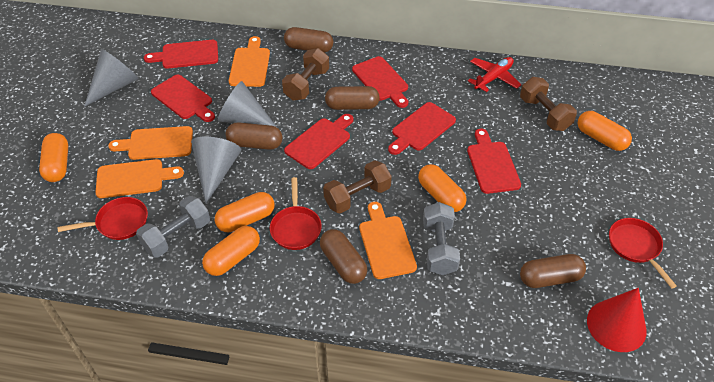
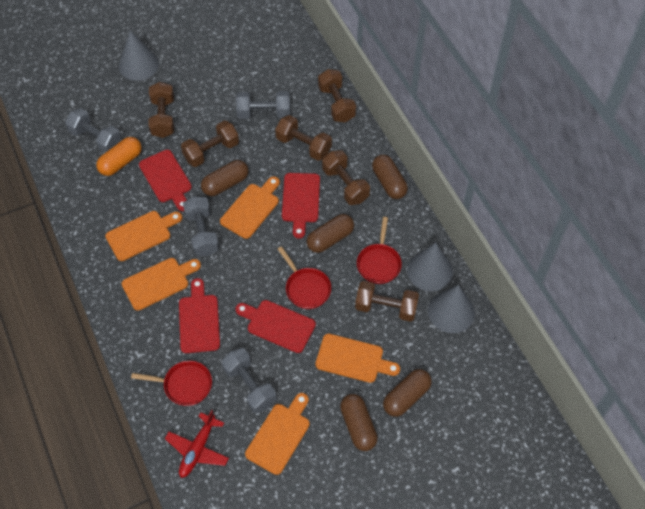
brown dumbbell: [282,48,329,101] [323,160,392,214] [520,77,577,131] = 3 -> [149,82,174,138] [181,120,239,167] [275,115,332,161] [318,69,356,122] [322,150,370,205] [355,281,419,322] = 6
grey dumbbell: [136,196,210,258] [423,202,460,275] = 2 -> [65,108,122,153] [183,196,219,256] [221,348,276,413] [236,91,290,119] = 4
orange capsule: [39,133,68,182] [202,226,260,276] [215,192,275,232] [418,164,466,212] [578,111,632,151] = 5 -> [96,137,142,176] = 1
orange cutting board: [95,159,184,198] [108,126,193,160] [229,36,270,87] [359,202,417,279] = 4 -> [105,211,182,261] [122,258,201,311] [220,177,280,239] [245,393,310,475] [315,334,400,383] = 5
red cone: [587,288,647,352] = 1 -> none = 0
red cutting board: [144,40,218,68] [151,75,215,122] [284,114,354,169] [352,56,408,108] [388,102,456,155] [467,129,521,194] = 6 -> [139,150,192,211] [179,278,220,353] [235,300,316,353] [282,173,320,239] = 4

